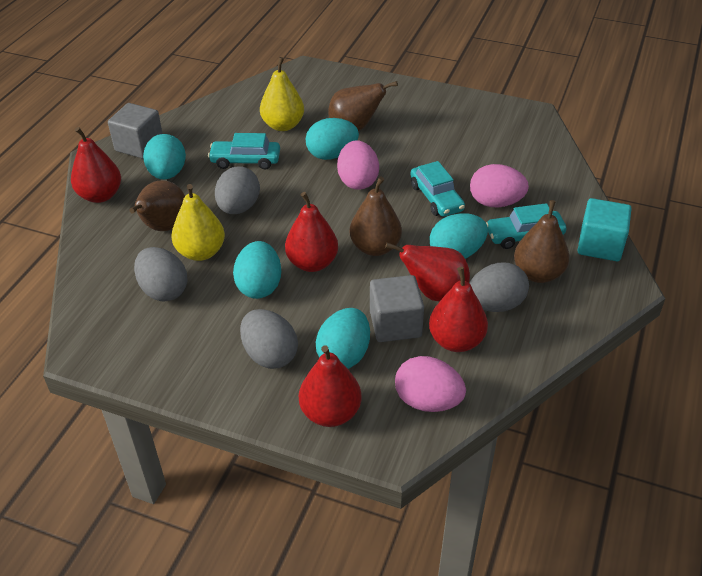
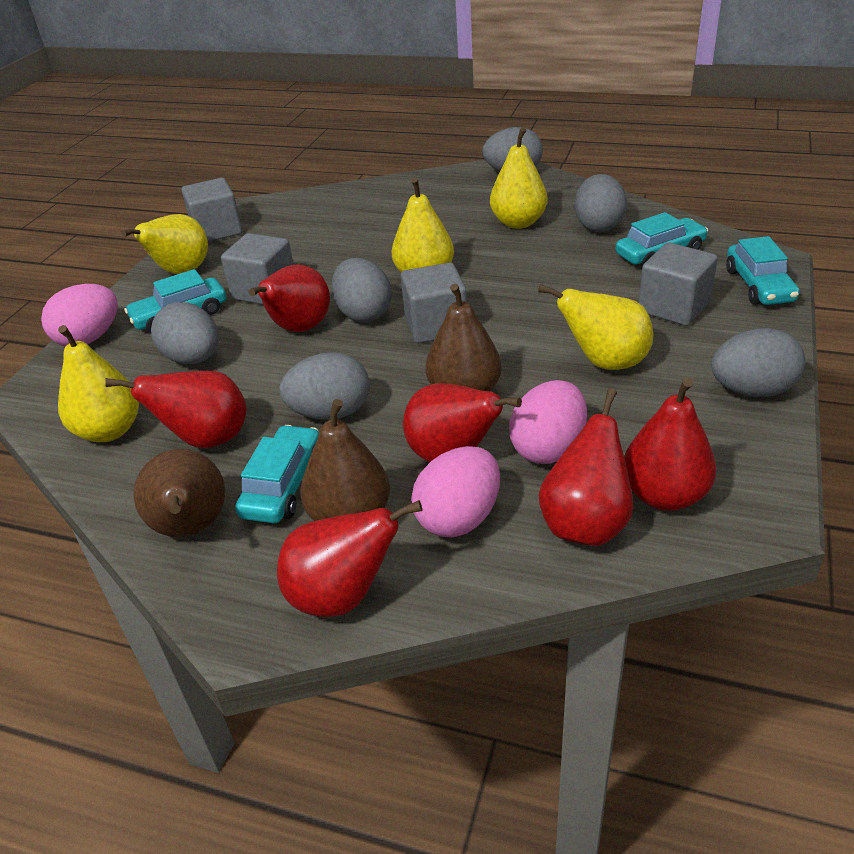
brown pear: [129,180,185,231] [328,81,398,131] [350,177,402,256] [514,200,570,283] = 4 -> [134,449,225,537] [300,399,390,521] [425,284,502,391] = 3
grey cube: [108,103,163,159] [370,275,424,342] = 2 -> [181,178,242,242] [221,233,294,305] [401,262,467,343] [639,242,718,326] = 4
grey egg: [134,247,188,302] [215,167,260,214] [240,309,298,369] [469,263,529,312] = 4 -> [151,302,219,364] [279,352,370,420] [332,258,392,322] [483,127,543,171] [575,174,627,232] [711,328,805,397] = 6
red pear: [71,127,121,203] [285,192,338,272] [299,345,362,427] [385,243,470,301] [429,267,488,352] = 5 -> [105,371,246,448] [249,264,330,332] [277,500,422,617] [403,383,522,462] [539,388,633,546] [624,378,717,511] = 6
turquoise car: [208,133,280,169] [411,161,465,217] [486,203,566,249] = 3 -> [124,269,226,332] [235,425,319,523] [616,212,708,267] [726,236,799,305] = 4
turquoise cube: [577,198,632,261] = 1 -> none = 0
turquoise egg: [143,134,186,179] [233,241,281,299] [305,118,359,160] [316,308,370,369] [429,213,488,259] = 5 -> none = 0
yellow pear: [171,184,225,261] [260,57,304,131] = 2 -> [58,325,139,442] [121,214,208,274] [392,177,454,272] [490,127,547,229] [538,284,653,370] = 5

